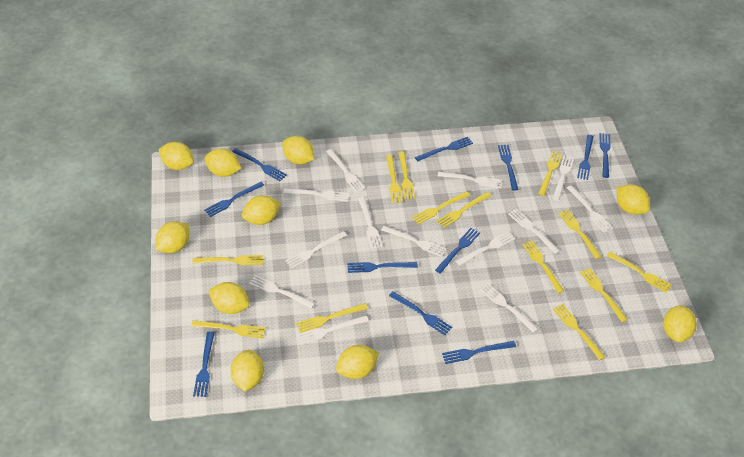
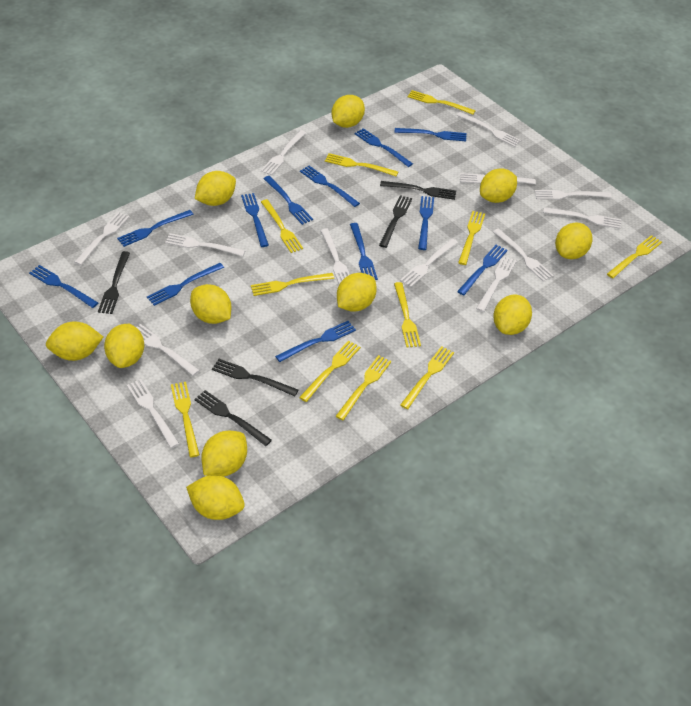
black fork: none = 0 -> [98,251,130,314] [194,390,272,446] [212,359,298,396] [379,195,412,248] [380,181,456,200] = 5
blue fork: [193,332,215,397] [204,182,264,217] [232,148,287,181] [347,262,418,273] [389,291,452,335] [415,137,473,161] [435,228,480,274] [442,341,516,364] [498,145,519,191] [577,135,594,180] [600,133,611,178] = 11 -> [29,265,98,308] [117,210,194,247] [147,263,224,306] [241,193,269,247] [264,176,313,225] [275,321,356,362] [300,166,360,207] [350,223,378,280] [354,128,413,167] [394,128,466,141] [418,196,434,250] [457,245,508,295] = 12
yellow fork: [191,320,266,338] [192,255,263,265] [296,303,368,333] [386,155,403,203] [398,151,415,199] [412,191,470,224] [436,192,491,228] [522,240,564,293] [538,151,563,196] [553,304,605,360] [558,210,602,259] [580,268,628,322] [606,252,672,293] = 13 -> [171,382,200,457] [251,273,334,296] [261,199,303,253] [299,340,361,402] [325,153,398,177] [336,355,391,420] [394,282,421,348] [400,346,454,409] [407,90,476,115] [458,211,485,265] [607,235,662,278] = 11
yellow lemon: [155,221,190,253] [159,142,194,170] [204,148,241,177] [208,282,250,314] [230,350,264,391] [242,195,281,225] [283,136,314,164] [336,345,379,379] [616,184,650,215] [663,305,697,342] = 10 -> [46,321,103,361] [104,324,144,368] [186,475,245,520] [190,284,231,324] [195,171,236,206] [201,431,247,477] [331,95,365,128] [337,273,377,312] [480,168,517,203] [493,295,532,335] [555,222,592,259] = 11

